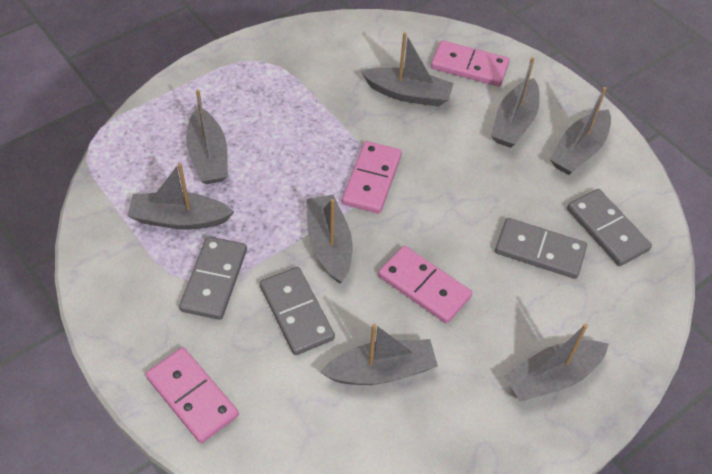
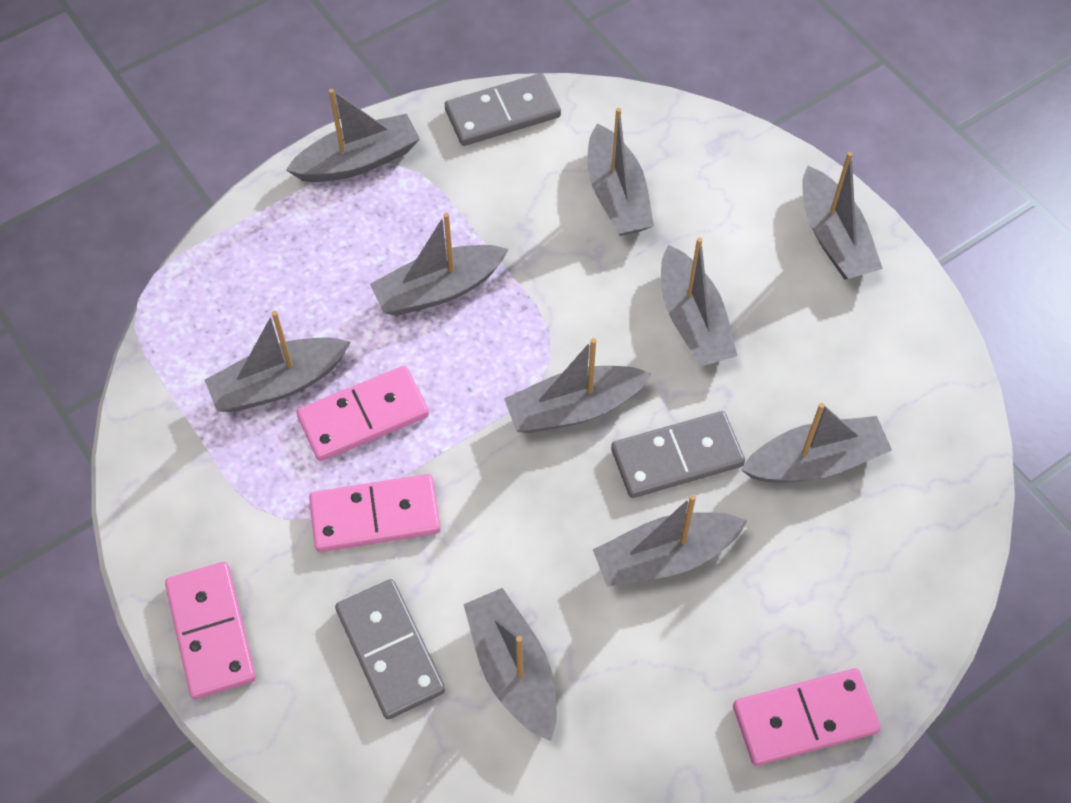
grey boat: [127,163,234,229] [186,90,228,184] [306,195,353,284] [320,323,438,385] [361,32,454,107] [491,57,540,148] [504,323,609,402] [550,87,611,175] = 8 -> [205,311,351,412] [286,89,420,182] [370,212,509,316] [463,588,557,741] [504,338,652,433] [587,108,654,236] [593,494,747,587] [661,237,737,366] [741,403,892,482] [802,152,883,280] = 10
grey domino: [179,236,247,320] [260,267,335,355] [495,218,587,279] [567,189,652,266] = 4 -> [335,579,445,719] [445,73,561,146] [611,411,745,498] = 3

